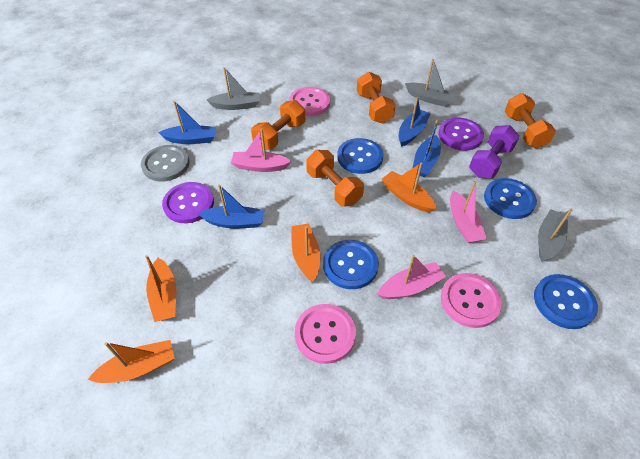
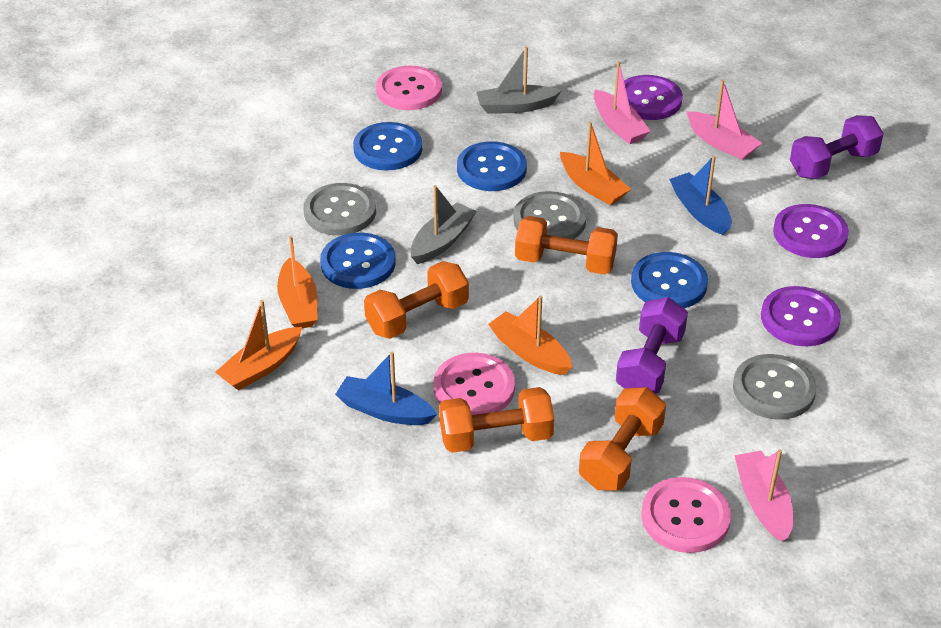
blue boat: [158,101,216,144] [198,185,264,228] [398,97,431,147] [413,120,441,177] = 4 -> [335,352,437,425] [669,156,732,235] = 2
grey boat: [207,67,260,110] [405,59,456,107] [538,209,572,262] = 3 -> [411,185,477,264] [477,47,561,114] = 2
grey button: [141,145,190,182] = 1 -> [304,183,376,236] [513,191,586,239] [733,354,817,420] = 3
purple button: [162,182,214,223] [438,118,484,151] = 2 -> [624,75,683,120] [761,286,841,346] [773,204,849,258] = 3
purple dumbbell: [469,125,520,178] = 1 -> [616,297,688,394] [790,115,884,179] = 2

